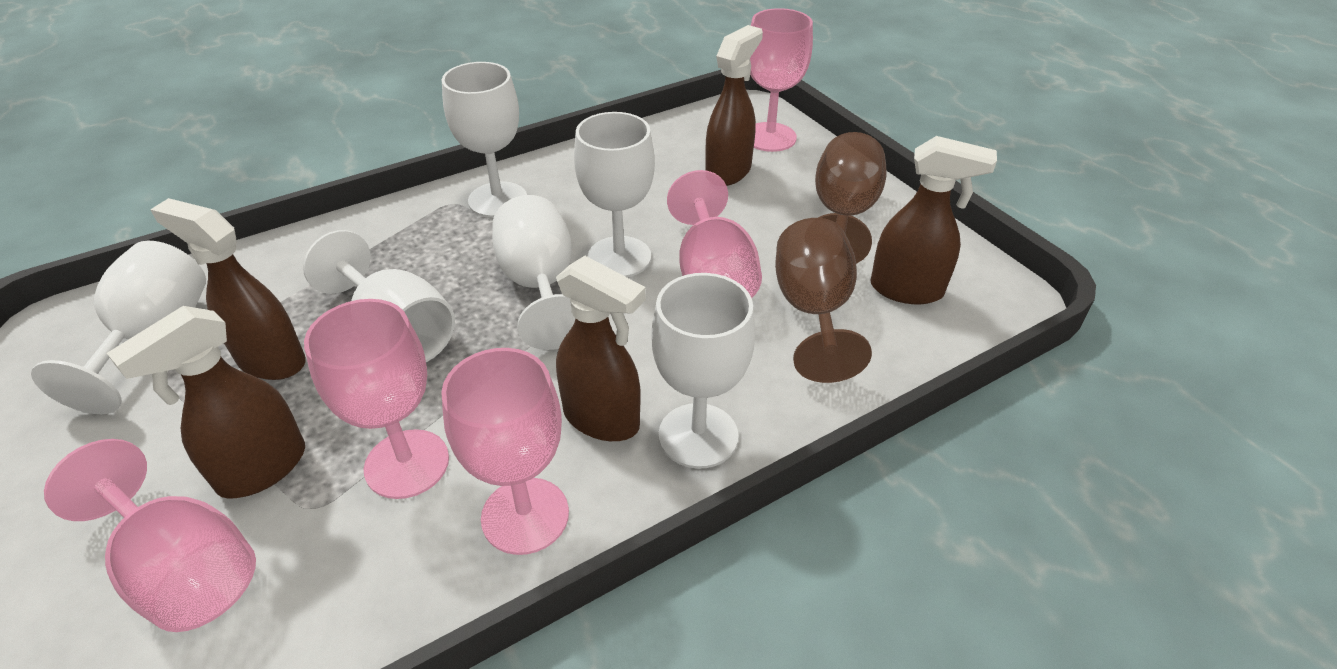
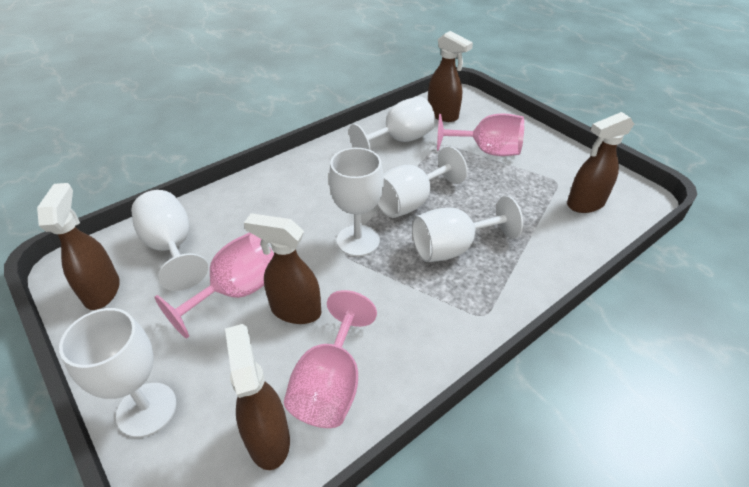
brown goblet: [775,218,872,383] [815,132,887,264] = 2 -> none = 0
pink goblet: [44,439,256,632] [304,299,449,499] [441,348,569,555] [667,170,762,298] [750,8,813,152] = 5 -> [154,232,274,339] [284,290,377,428] [437,113,524,156] = 3

